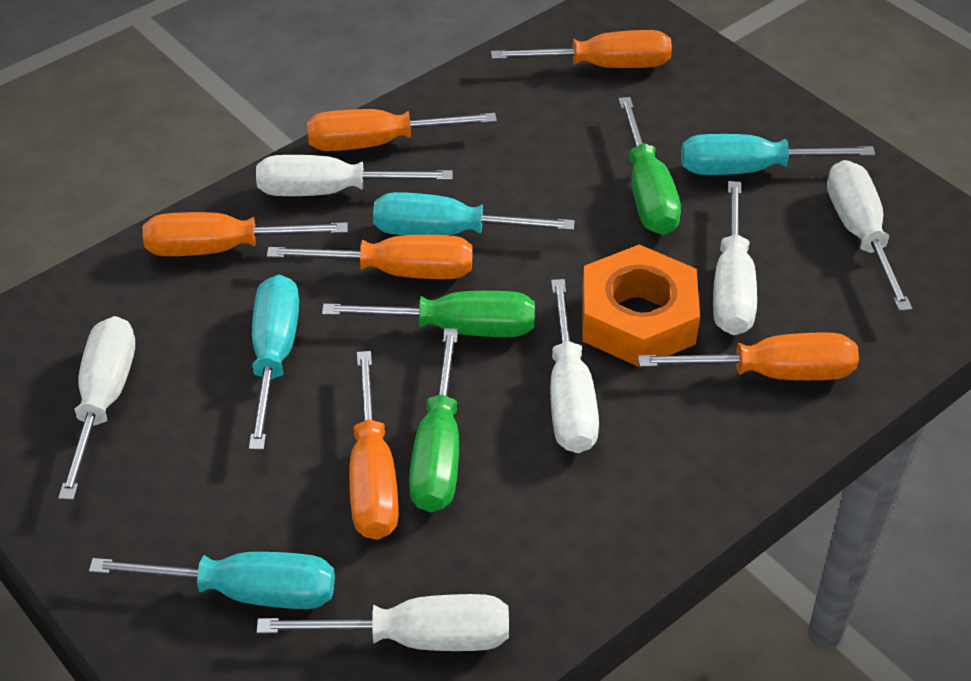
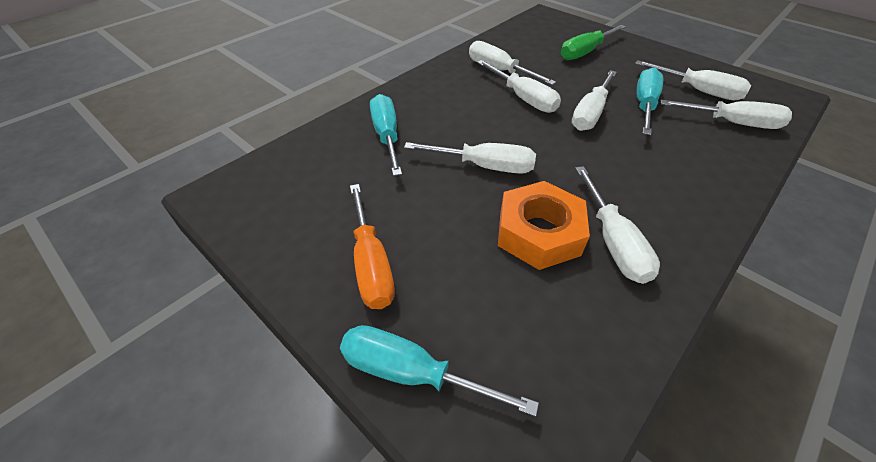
green screwdriver: [322,291,535,337] [409,328,459,512] [618,97,681,235] = 3 -> [561,25,626,60] = 1
orange screwdriver: [143,212,348,256] [267,235,472,279] [307,109,497,151] [349,351,399,540] [491,30,672,68] [638,332,859,380] = 6 -> [350,184,395,309] = 1
turquoise screwdriver: [89,552,335,609] [249,275,299,450] [373,192,575,235] [681,134,875,175] = 4 -> [340,325,539,417] [370,94,402,176] [637,67,663,135] = 3
white screwdriver: [58,316,135,500] [256,155,453,196] [257,594,509,651] [550,279,599,453] [713,181,757,335] [827,160,912,311] = 6 -> [404,142,536,174] [469,41,556,85] [477,60,561,113] [571,70,617,131] [575,166,660,284] [635,60,751,100] [660,100,792,129] = 7

